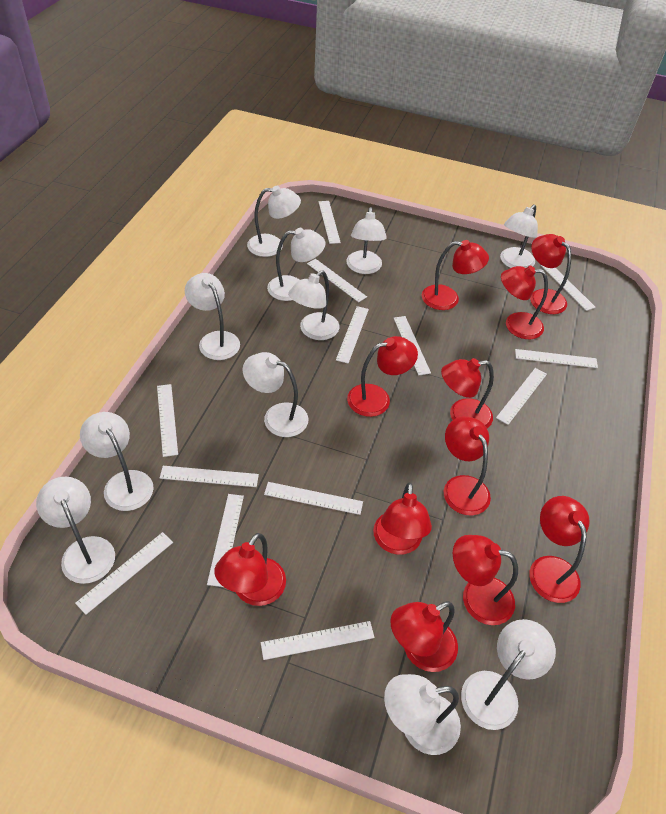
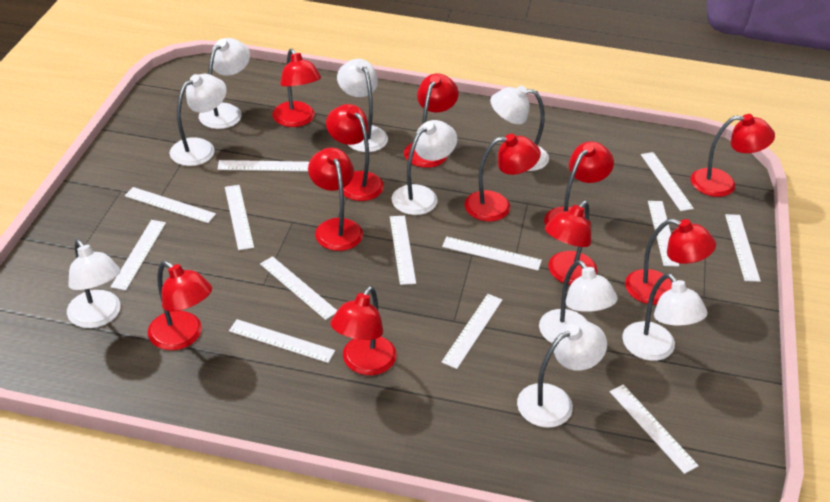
white lamp: [36,477,115,584] [80,412,154,511] [185,273,240,360] [242,352,308,437] [247,186,301,257] [267,228,325,301] [288,270,339,340] [346,207,387,274] [384,674,461,755] [461,619,556,730] [500,204,538,268] = 11 -> [67,239,121,328] [170,74,227,166] [199,38,250,129] [337,59,388,152] [391,120,457,215] [490,85,549,171] [517,320,607,428] [539,260,618,343] [622,273,708,361] = 9

